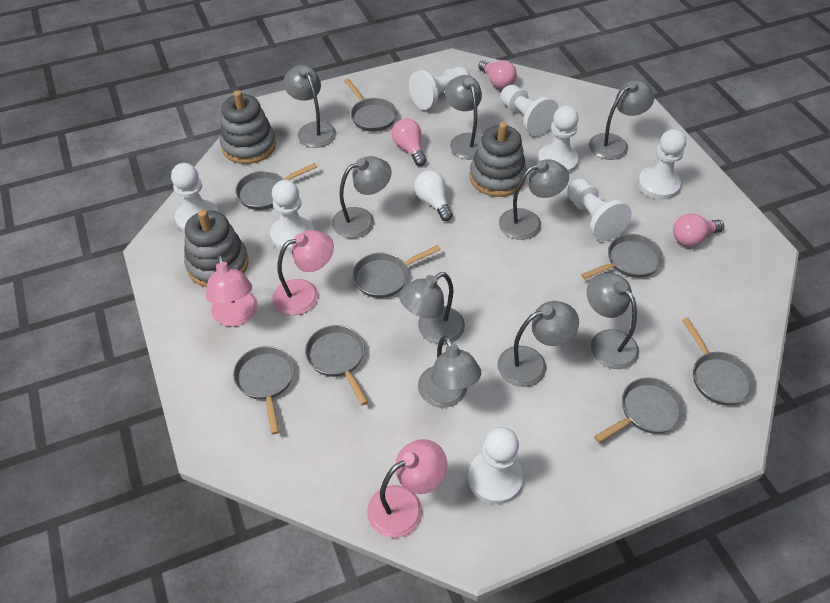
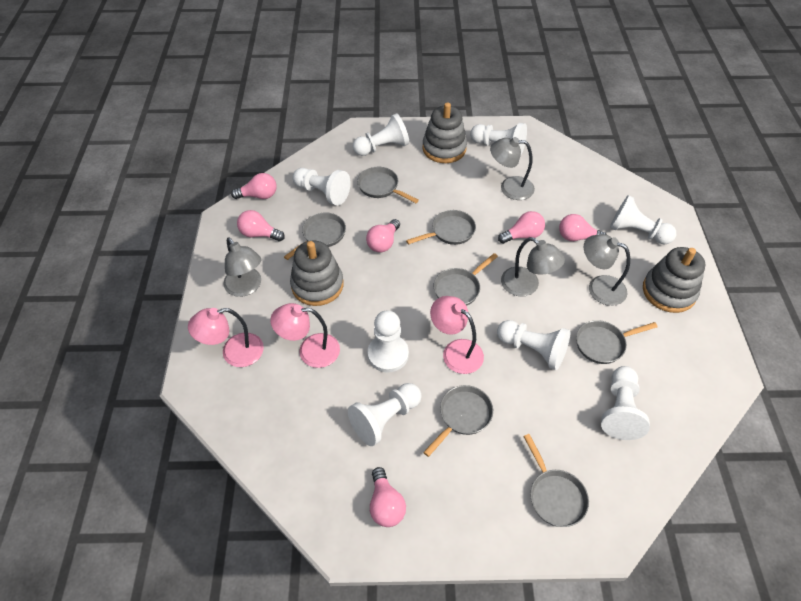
grey lamp: [283,65,336,148] [332,156,391,238] [399,272,465,344] [418,335,481,408] [445,75,482,160] [498,301,579,387] [499,159,569,240] [587,273,639,369] [589,80,654,160] = 9 -> [223,237,261,297] [490,137,535,200] [501,237,565,297] [584,234,630,306] = 4
grey pan: [233,346,294,435] [235,163,317,210] [305,325,368,405] [345,79,397,132] [353,245,441,298] [581,234,663,279] [594,377,685,443] [682,317,756,406] = 8 -> [284,212,346,260] [357,167,419,203] [406,210,476,245] [423,385,493,457] [434,253,498,306] [523,434,589,527] [576,320,658,364] = 7
pink light bulb: [392,118,426,166] [479,60,517,89] [673,213,724,246] = 3 -> [231,173,276,199] [237,210,285,241] [366,219,400,253] [370,467,406,527] [498,211,545,244] [559,214,606,241] = 6
white light bulb: [414,171,453,221] = 1 -> none = 0

